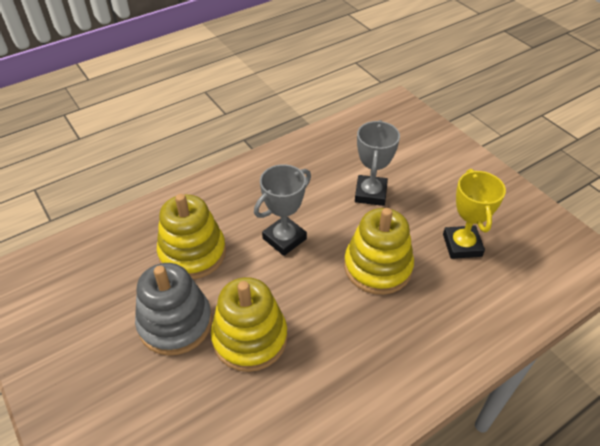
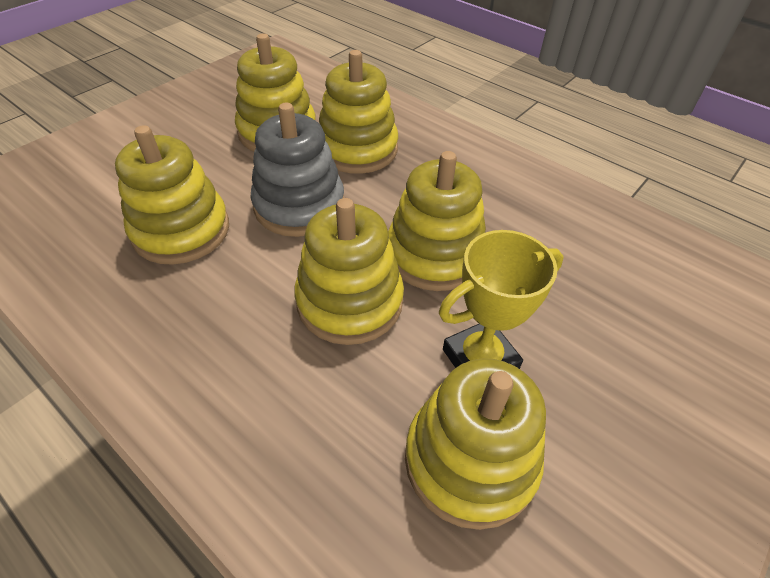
grey trophy: [254,164,311,256] [355,120,400,206] = 2 -> none = 0
yellow stacking toy: [157,194,226,279] [211,277,288,372] [344,208,414,295] = 3 -> [115,125,229,265] [235,34,316,151] [294,198,404,345] [319,50,398,174] [388,151,486,291] [405,359,546,530] = 6

